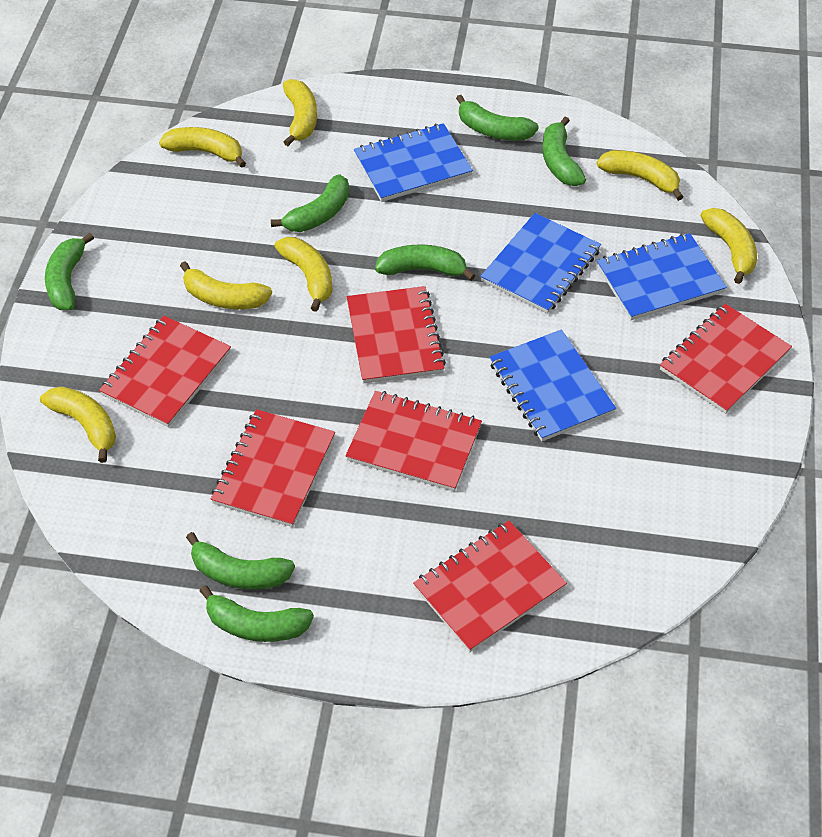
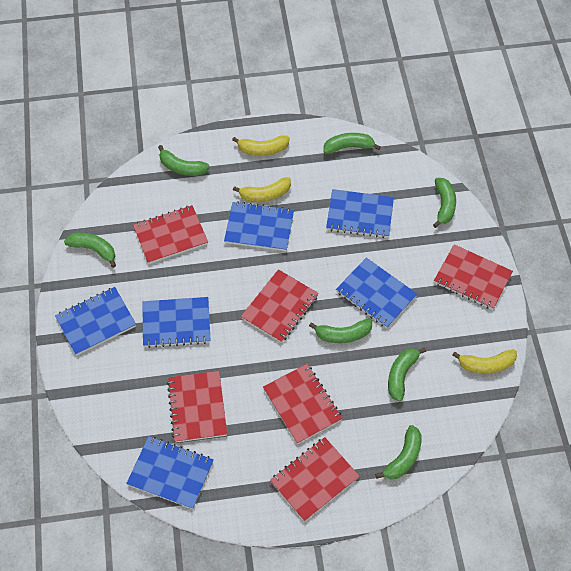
blue notebook: [354,123,473,202] [480,213,601,314] [489,329,616,441] [597,233,727,320] = 4 -> [55,287,136,356] [126,436,214,509] [142,297,211,348] [224,201,294,251] [326,189,394,238] [336,258,417,328] = 6
yellow banana: [40,386,116,463] [159,127,246,168] [180,261,272,309] [274,237,332,312] [283,79,317,146] [596,150,683,201] [700,208,757,284] = 7 -> [232,135,290,156] [233,177,291,202] [452,349,517,374] = 3

